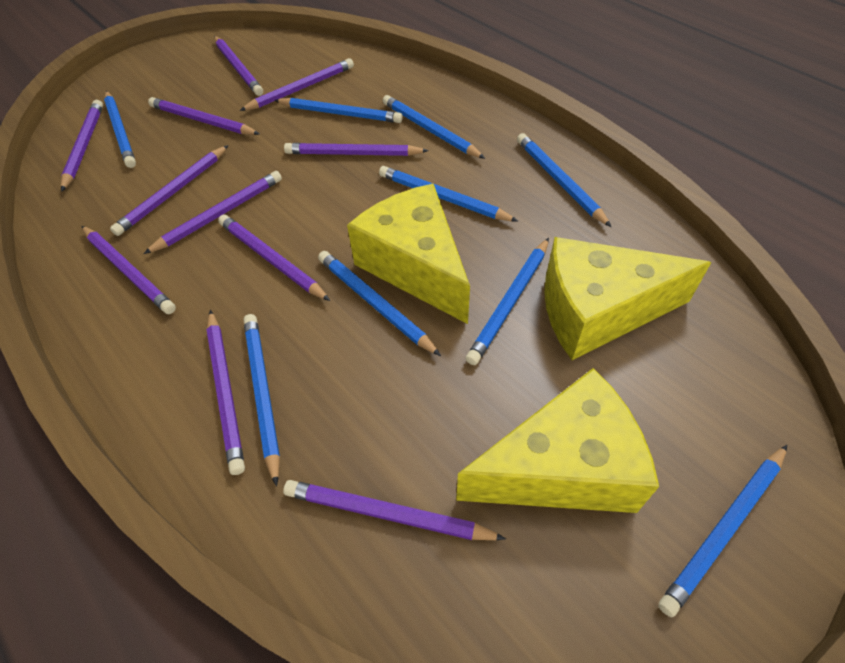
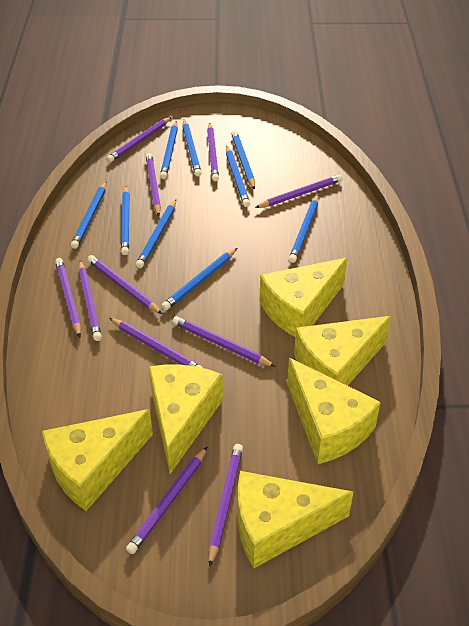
yellow cheese: [347,184,470,324] [456,368,659,513] [544,237,711,360] = 3 -> [42,409,153,511] [149,364,223,474] [238,471,353,568] [260,258,347,337] [287,358,381,464] [294,316,391,386] = 6

